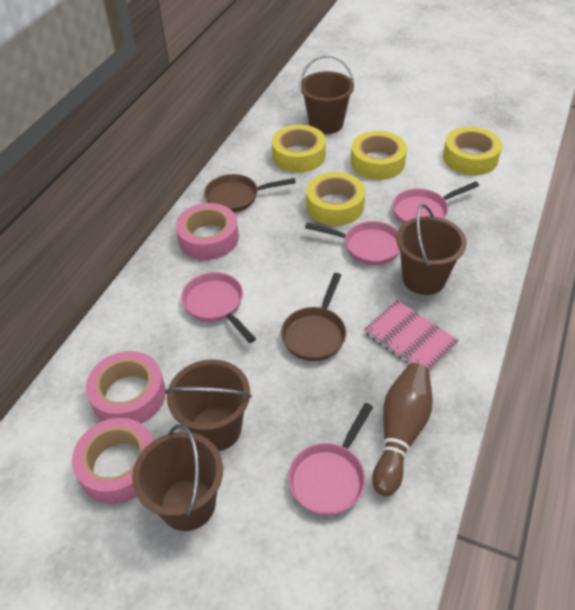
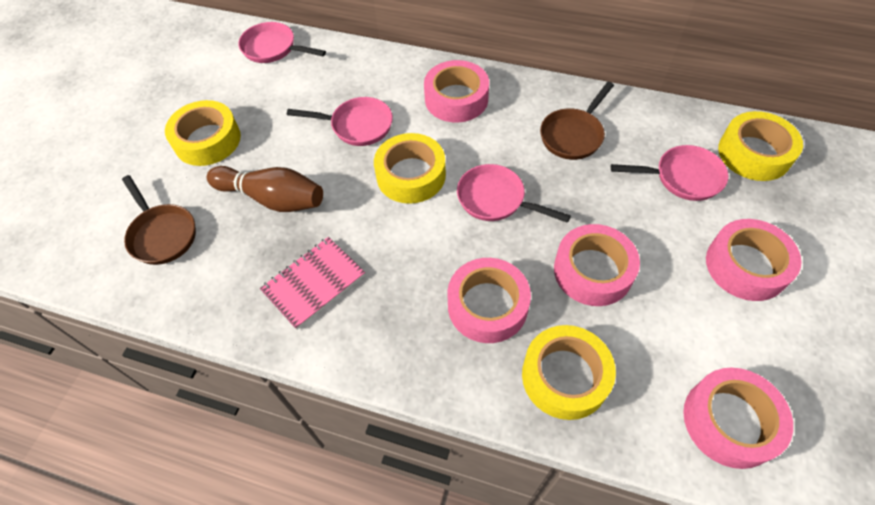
brown bucket: [132,424,223,531] [165,359,252,451] [300,55,354,134] [396,204,467,295] = 4 -> none = 0
pink tape: [72,418,153,504] [86,351,166,424] [176,203,239,260] = 3 -> [424,60,489,123] [447,258,531,343] [554,224,640,306] [683,367,793,469] [706,219,802,301] = 5

